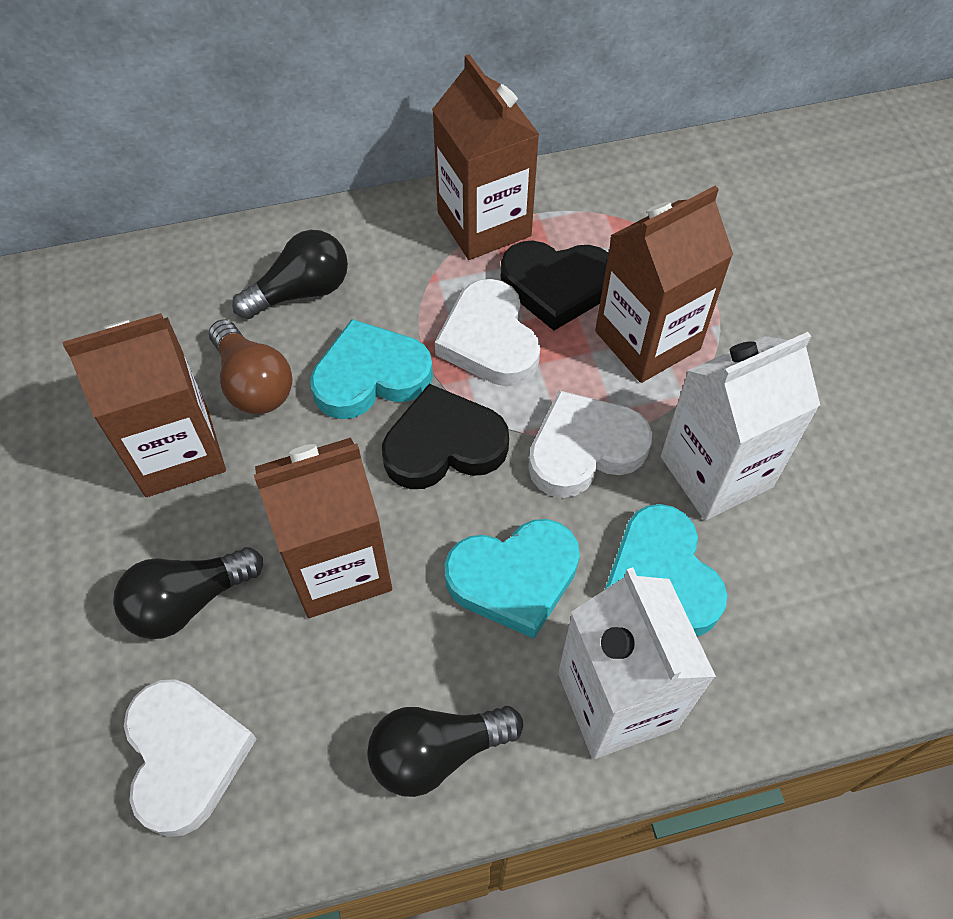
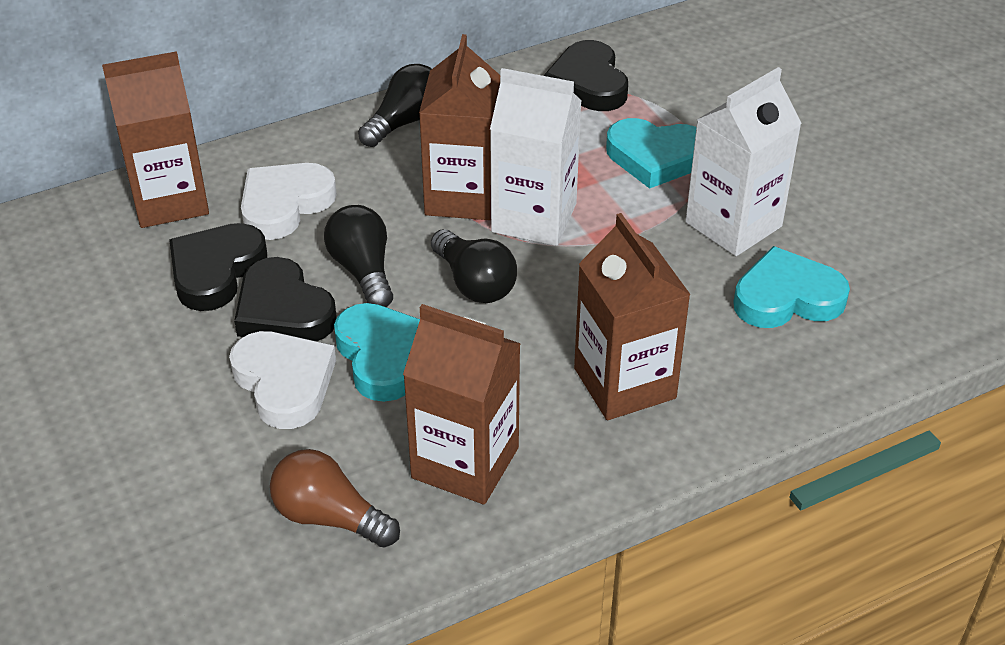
black heart: [382,384,509,489] [501,240,609,331] = 2 -> [169,223,267,311] [234,257,337,341] [544,40,628,111] = 3
white heart: [124,679,257,837] [435,279,540,386] [528,390,652,498] = 3 -> [229,331,336,429] [241,163,337,240] = 2

